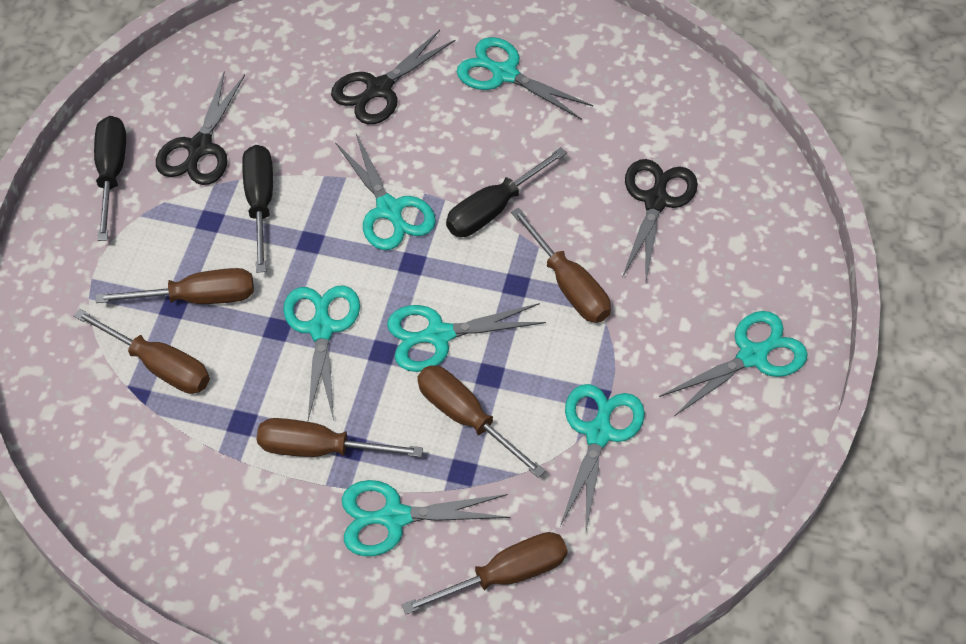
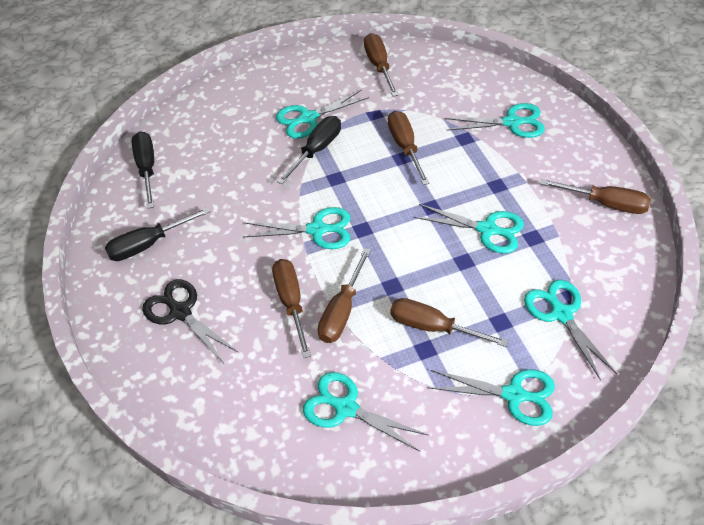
black scissors: [156,71,245,185] [331,30,455,124] [622,159,698,281] = 3 -> [142,279,239,363] = 1

